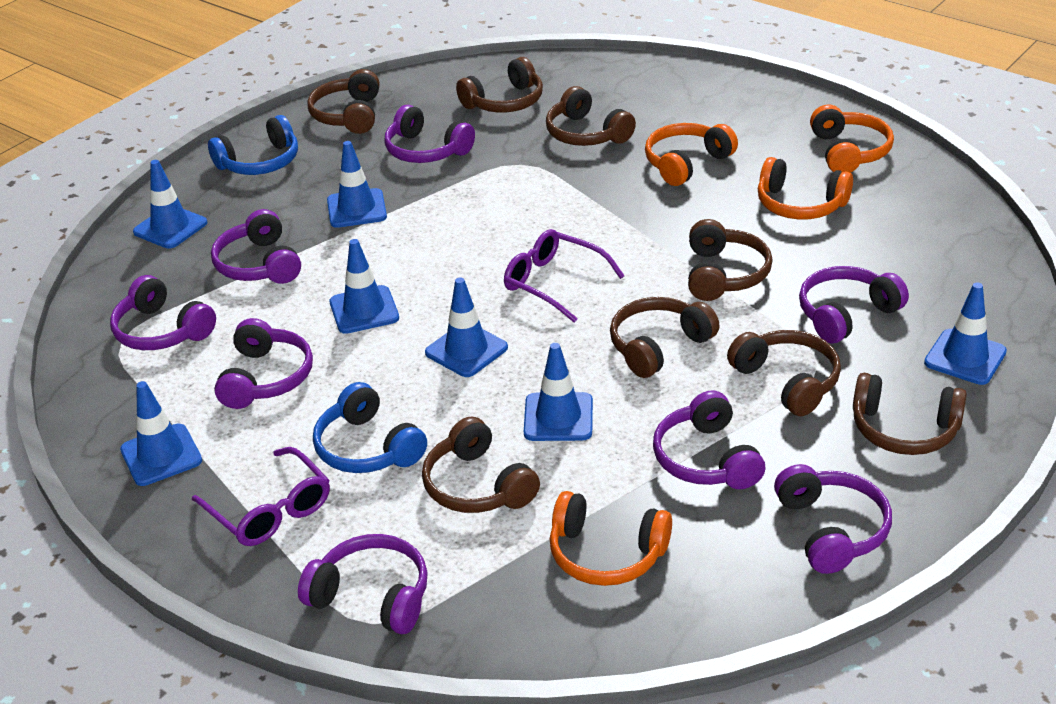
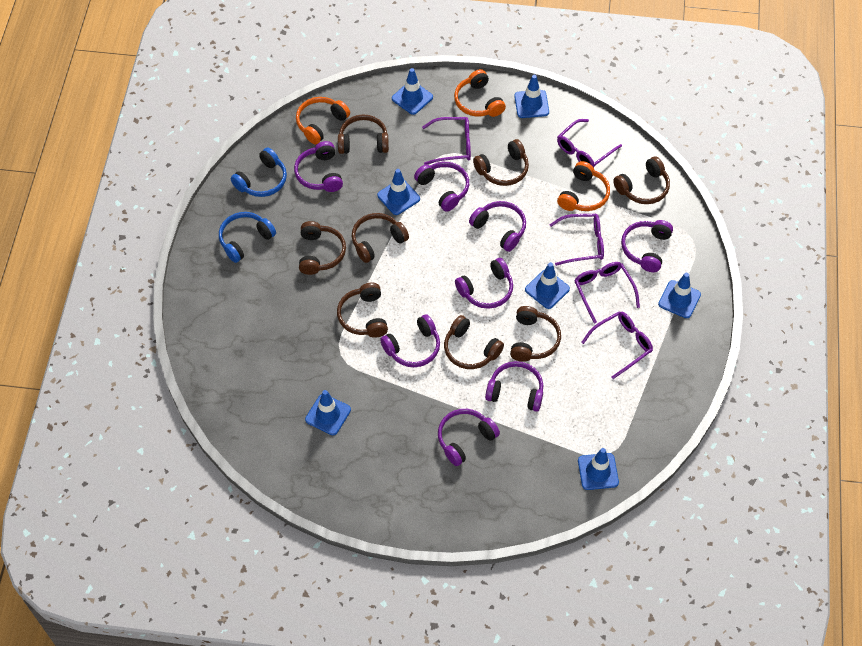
orange headphones: [550,491,672,586] [645,123,738,186] [758,157,853,220] [810,105,894,173] = 4 -> [296,97,350,145] [454,69,506,117] [557,161,610,211] = 3
purple glasses: [192,447,330,546] [504,229,625,323] = 2 -> [422,117,471,165] [549,214,604,266] [557,119,622,167] [574,262,640,324] [581,312,653,379] = 5

